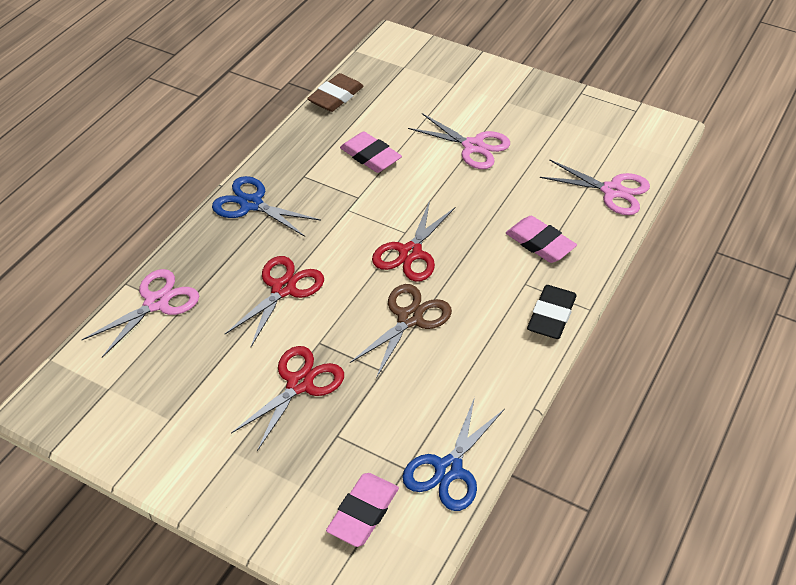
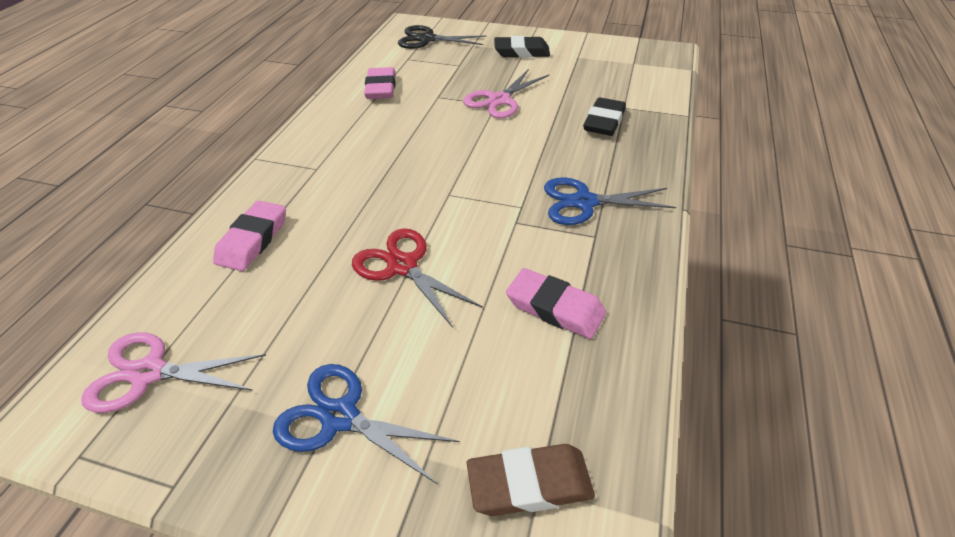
black eraser: [527,285,577,339] = 1 -> [494,36,550,58] [583,97,626,136] = 2
black scissors: none = 0 -> [398,25,487,49] = 1
brown scissors: [350,284,452,378] = 1 -> none = 0
pink scissors: [82,269,199,358] [408,113,510,169] [540,159,650,215] = 3 -> [81,332,266,413] [463,69,549,119] = 2
red scissors: [225,256,324,347] [231,346,344,451] [372,200,455,282] = 3 -> [352,228,483,328] = 1

